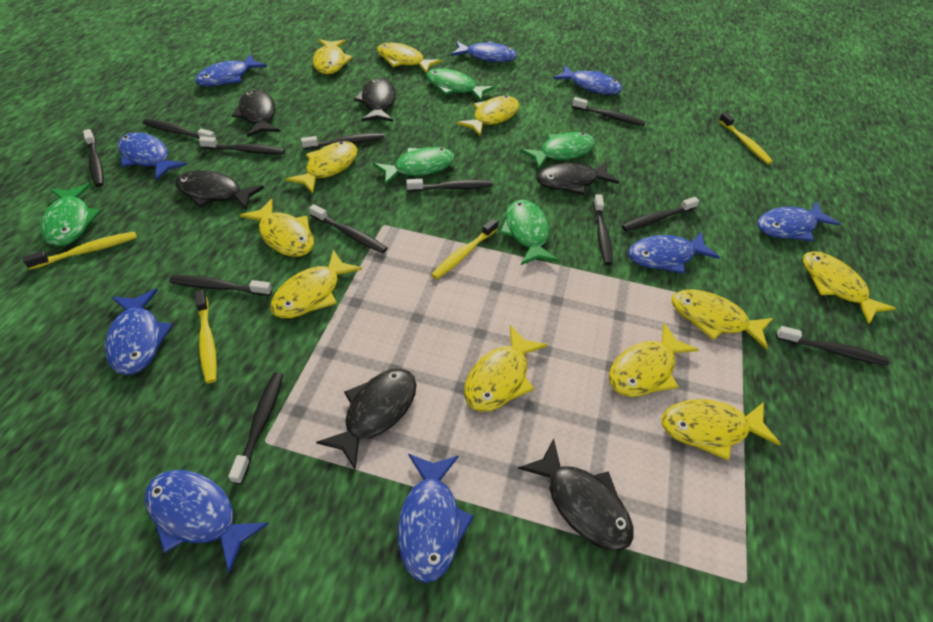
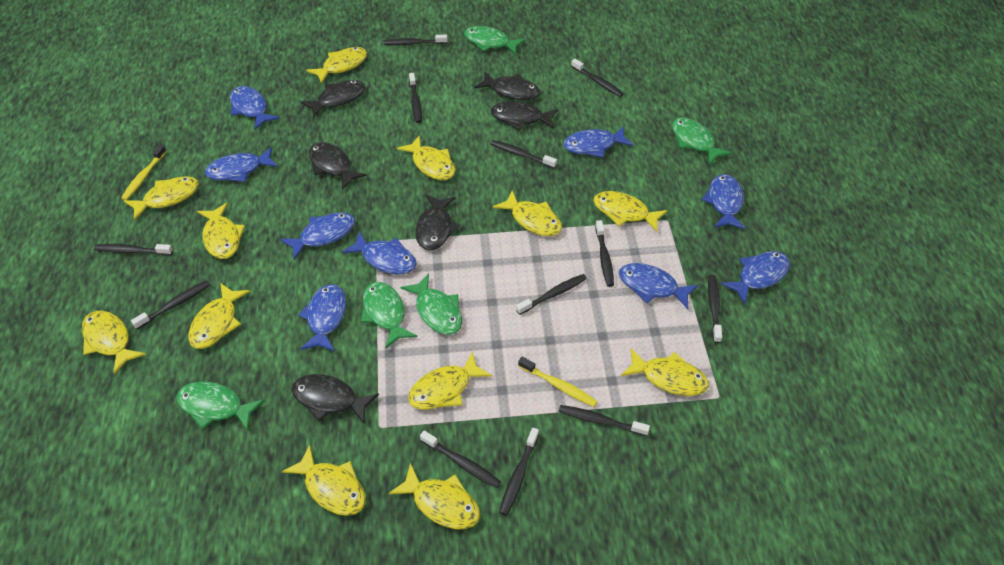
yellow fish: [240,199,314,257] [270,250,362,318] [286,141,358,194] [313,39,353,74] [377,43,441,74] [457,95,519,136] [464,325,548,412] [609,323,699,397] [661,399,781,461] [672,289,773,350] [803,251,896,324] = 11 -> [82,311,146,374] [124,176,199,221] [188,283,250,349] [197,203,245,259] [282,445,366,516] [306,47,367,84] [389,463,480,529] [397,135,456,180] [408,352,492,410] [493,190,562,236] [593,191,668,232] [621,348,709,396] = 12
yellow toothbrush: [23,231,137,270] [195,290,217,383] [431,219,498,279] [719,112,773,164] = 4 -> [121,145,167,200] [518,357,598,407] = 2

